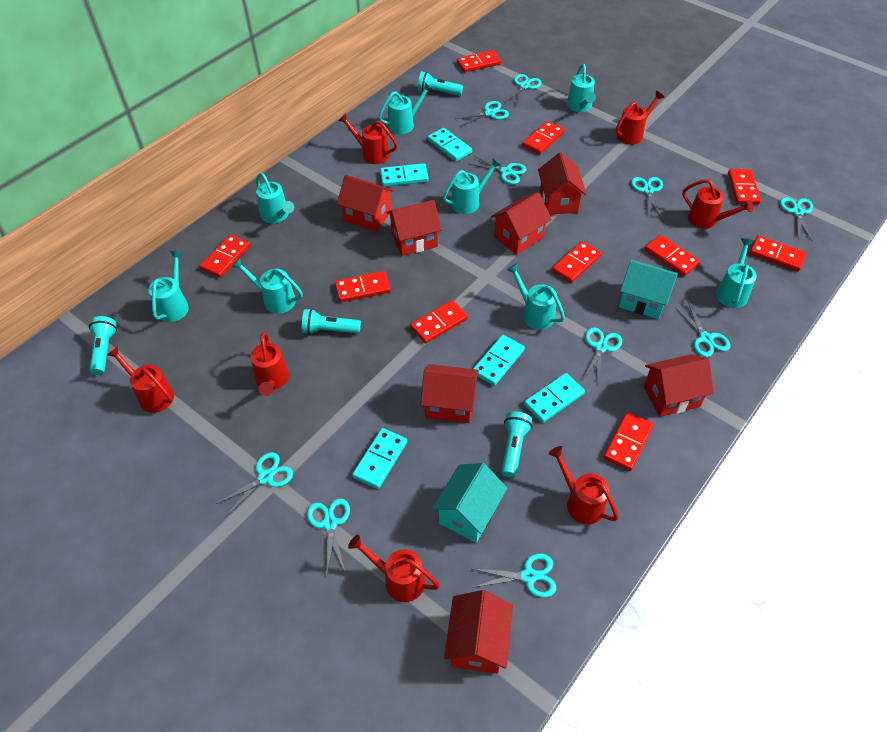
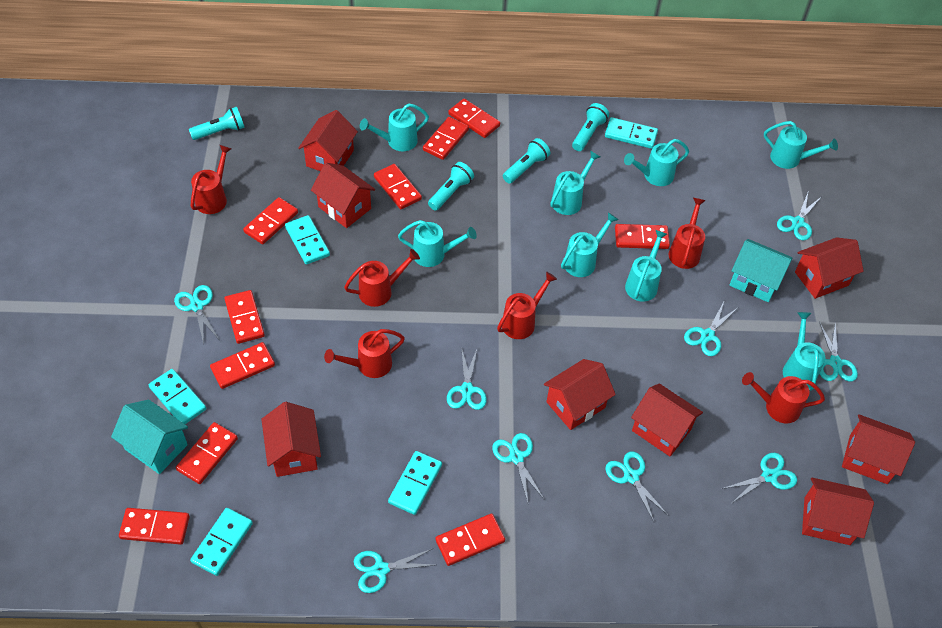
red house: [337,175,394,232] [386,200,442,256] [420,364,479,423] [444,590,513,674] [491,192,552,255] [538,152,587,215] [644,354,714,417] = 7 -> [261,402,321,477] [298,110,358,171] [311,163,375,228] [544,359,616,430] [631,384,703,457] [795,237,864,299] [802,477,874,545] [842,414,915,484] = 8
red watering can: [107,346,174,413] [250,333,289,396] [338,113,397,164] [348,535,440,602] [549,446,619,524] [616,91,664,145] [682,179,753,229] = 7 -> [191,145,231,214] [324,329,405,378] [344,249,420,307] [497,271,557,339] [669,198,706,269] [742,372,825,424] = 6
turquoise scissors: [216,452,293,516] [307,498,350,574] [455,101,509,126] [470,155,526,184] [472,554,556,598] [504,74,542,106] [583,328,622,386] [631,177,663,218] [675,302,730,357] [780,197,813,241] = 10 -> [174,285,219,345] [354,549,434,593] [447,347,487,410] [492,433,544,502] [605,451,669,522] [684,302,737,356] [722,453,797,503] [777,193,822,240] [819,322,858,381] = 9

